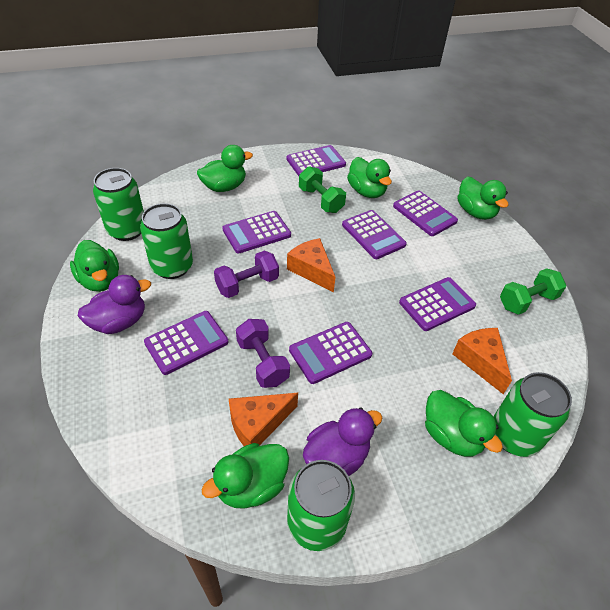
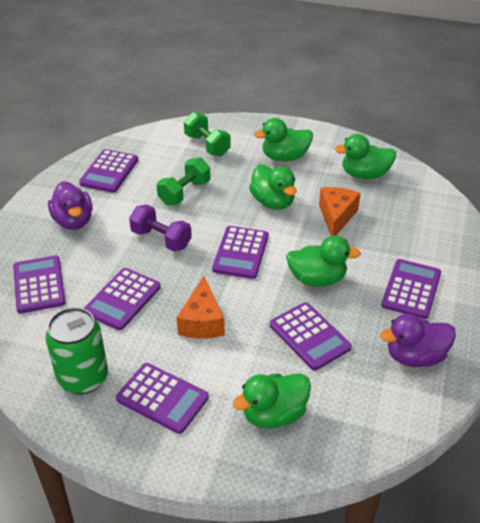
green can: [93,168,144,241] [140,203,193,279] [287,460,355,551] [493,372,572,457] = 4 -> [45,307,108,395] = 1
green duck: [70,240,119,292] [197,145,253,192] [201,443,289,509] [347,157,392,198] [425,390,503,457] [458,176,509,220] = 6 -> [233,373,311,428] [249,165,297,210] [254,118,313,162] [286,235,361,287] [334,134,396,179] = 5
orange cheese: [229,393,298,446] [287,238,336,292] [452,328,512,394] = 3 -> [177,276,225,338] [319,187,361,236] = 2
purple dumbbell: [214,250,279,298] [236,319,290,388] = 2 -> [129,205,192,251] = 1

